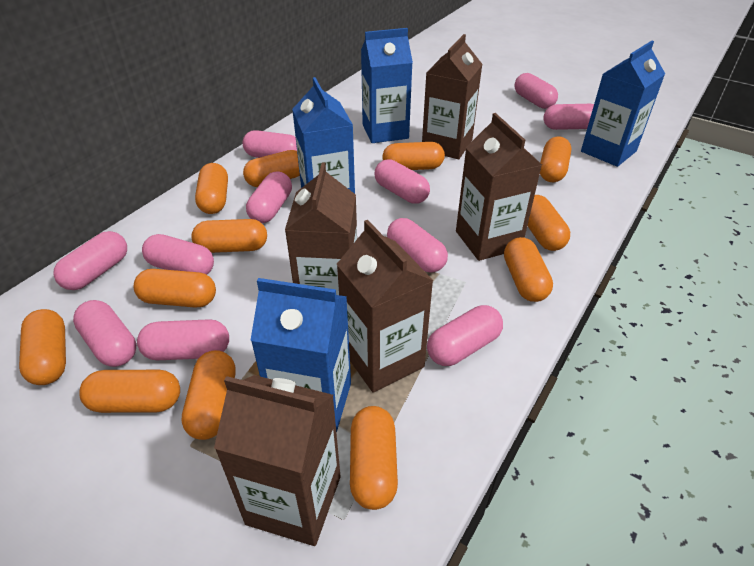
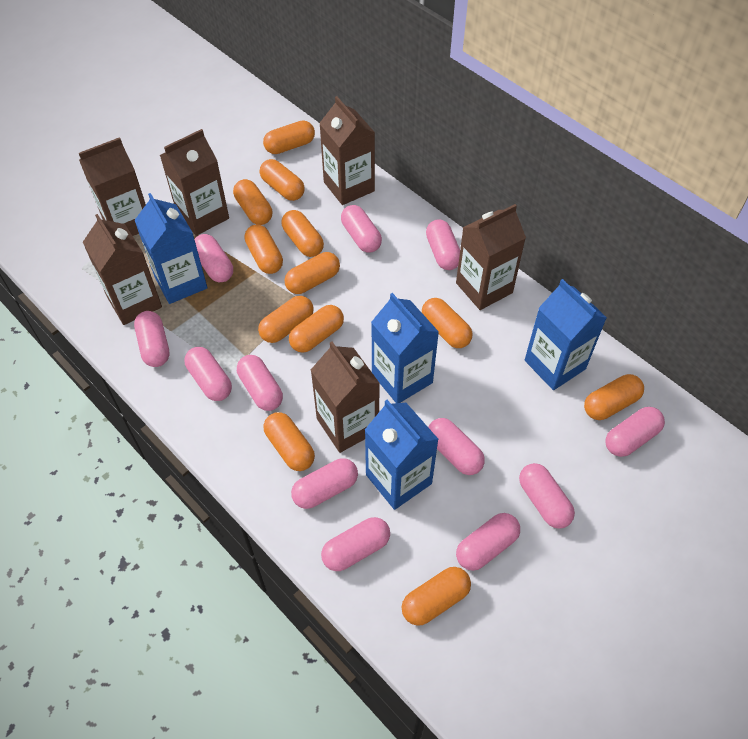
brown carton: [214,375,341,546] [285,162,357,295] [337,220,434,392] [422,34,482,159] [456,113,542,261] = 5 -> [79,137,146,236] [83,214,162,325] [160,129,229,236] [311,341,380,453] [319,96,375,205] [456,204,526,310] = 6
pink capsule: [53,231,127,290] [73,300,136,367] [137,319,229,360] [142,234,214,275] [243,130,297,158] [246,171,292,223] [375,159,430,204] [387,218,448,272] [427,305,503,366] [514,73,558,109] [543,104,594,130] = 11 -> [134,311,170,367] [184,347,232,401] [194,234,233,282] [237,355,283,411] [291,458,358,509] [321,517,390,571] [341,205,382,253] [426,219,460,270] [428,418,485,475] [456,513,520,571] [519,463,575,529] [606,407,665,457] = 12

